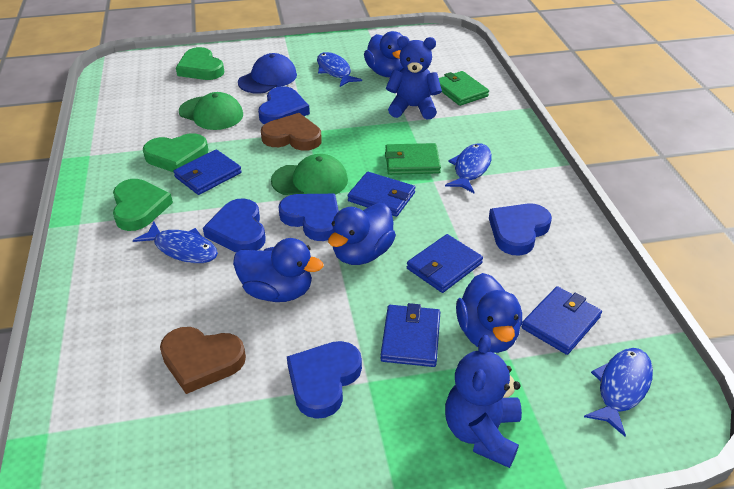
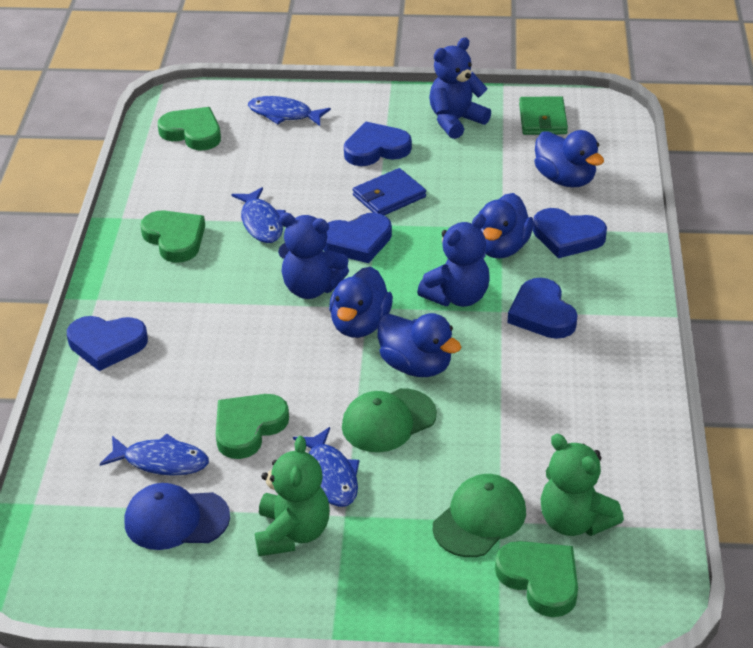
blue teddy bear: [386,36,442,120] [445,335,522,468] = 2 -> [278,213,349,299] [417,214,490,307] [429,37,491,139] = 3
blue wallet: [173,149,242,195] [348,172,415,217] [381,303,440,367] [407,234,483,293] [521,286,602,355] = 5 -> [353,168,426,215] = 1
brown heart: [160,327,246,394] [261,113,322,151] = 2 -> none = 0
green heart: [113,179,173,231] [143,133,208,172] [176,47,224,80] = 3 -> [140,211,205,263] [158,107,221,151] [216,394,289,459] [495,541,578,617] = 4
green teddy bear: none = 0 -> [255,436,330,556] [541,434,624,536] = 2
green wallet: [385,143,441,175] [439,71,489,106] = 2 -> [519,96,568,135] = 1

